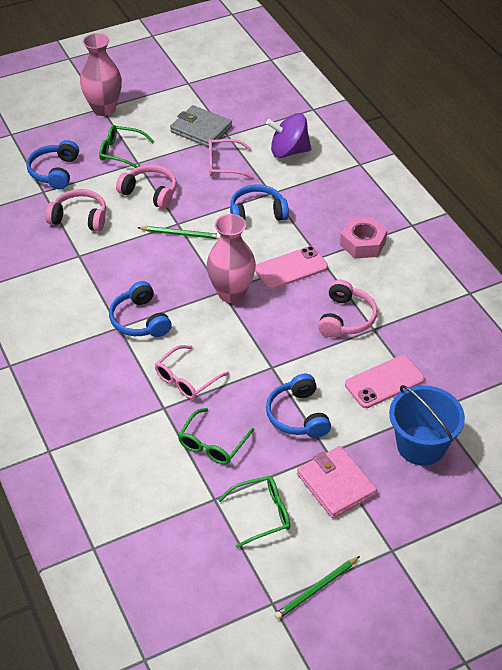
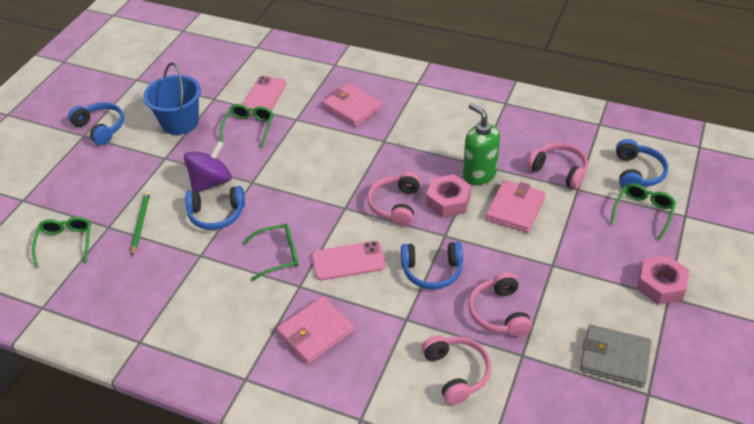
green glasses: [99,125,154,168] [178,408,254,465] [218,476,290,548] = 3 -> [32,217,91,268] [220,104,274,147] [243,224,298,281] [610,183,676,240] = 4
green pencil: [137,226,221,239] [274,556,360,619] = 2 -> [131,191,150,256] = 1
green soap dispenser: none = 0 -> [463,103,500,185] = 1
pink glasses: [155,345,229,399] [209,139,253,179] = 2 -> none = 0
pink headphones: [45,189,106,232] [116,165,177,209] [318,280,377,337] = 3 -> [367,172,421,226] [422,335,491,405] [468,272,532,337] [527,142,588,189] = 4
pink nut: [340,217,387,259] = 1 -> [426,174,471,218] [637,255,689,305] = 2
pink vase: [80,33,122,116] [207,214,256,303] = 2 -> none = 0
pink wallet: [297,446,377,518] = 1 -> [276,296,354,364] [322,83,382,127] [485,180,546,233] = 3

